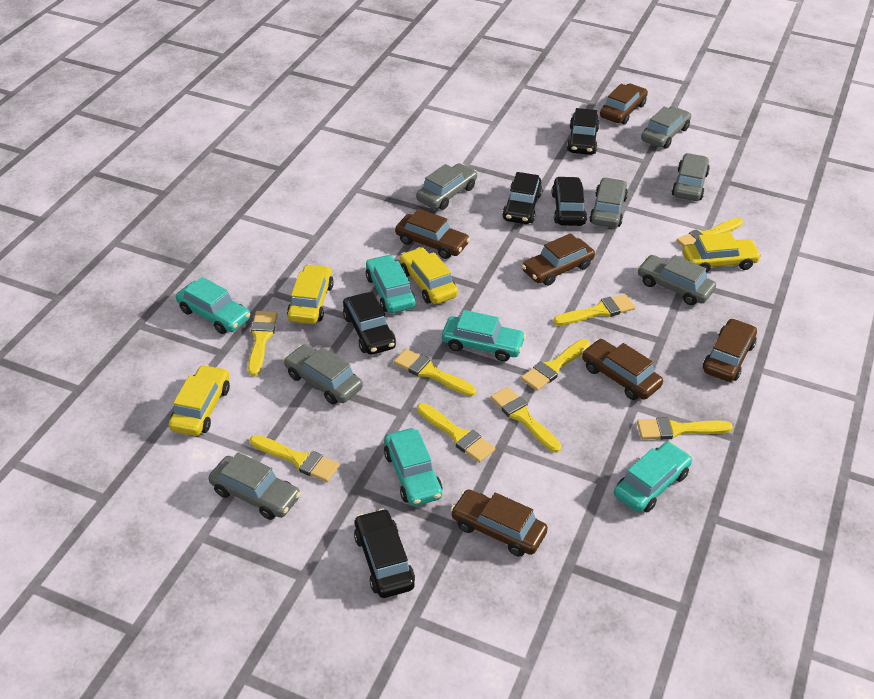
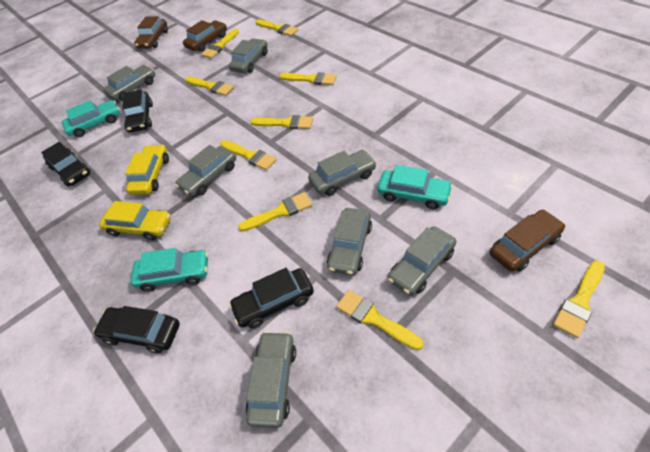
black car: [343,292,396,355] [354,509,415,598] [502,172,542,224] [551,176,587,226] [567,108,600,155] = 5 -> [41,142,91,187] [93,306,180,353] [122,90,153,133] [229,268,314,328] = 4
brown car: [395,209,470,259] [451,489,548,557] [522,233,595,286] [582,339,663,400] [600,83,648,124] [703,318,757,382] = 6 -> [134,16,168,49] [183,20,227,52] [490,210,565,272] = 3
turquoise car: [176,277,250,334] [366,255,416,313] [384,428,442,506] [442,310,526,362] [614,442,692,513] = 5 -> [62,100,120,137] [130,248,208,292] [377,165,453,209] = 3
yellow car: [169,365,230,436] [287,264,334,324] [400,247,458,304] [682,232,761,273] = 4 -> [99,201,171,240] [125,145,169,195] = 2

